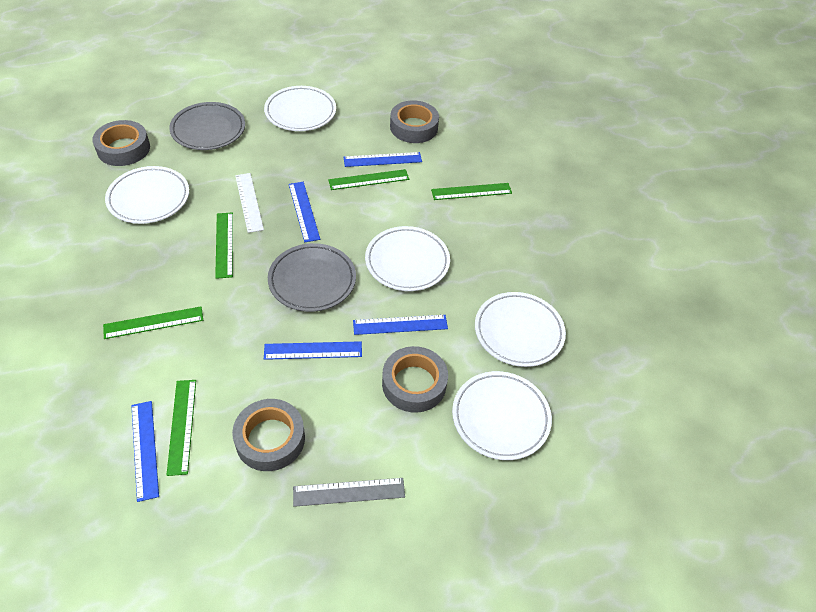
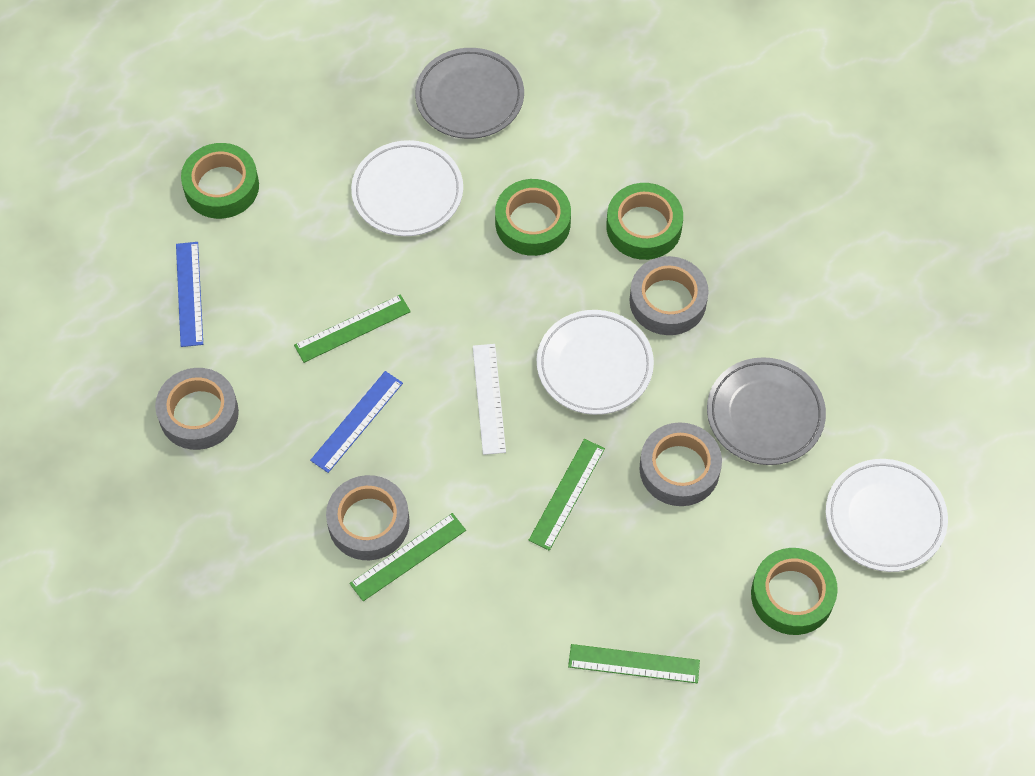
blue ruler: [131,401,159,502] [264,341,362,360] [289,182,320,242] [344,152,422,167] [353,315,448,335] = 5 -> [176,242,203,347] [310,371,403,473] = 2
green ruler: [103,306,203,339] [167,380,196,476] [215,212,233,279] [328,169,409,190] [431,183,512,200] = 5 -> [294,295,411,363] [349,513,466,601] [529,439,605,550] [568,644,700,683] = 4
green tape: none = 0 -> [181,143,259,219] [495,179,571,256] [606,183,683,260] [751,548,838,635] = 4
grey ruler: [293,478,405,507] = 1 -> none = 0
white plate: [105,166,189,224] [264,86,336,131] [365,226,450,291] [452,371,552,460] [475,292,566,367] = 5 -> [351,140,463,236] [537,310,654,415] [825,459,948,572] = 3

